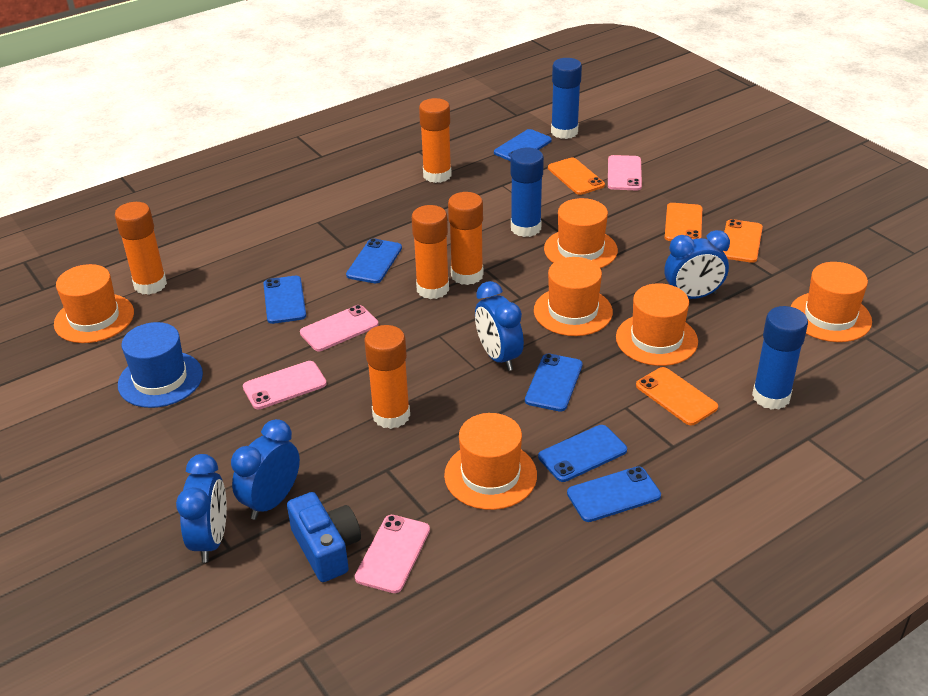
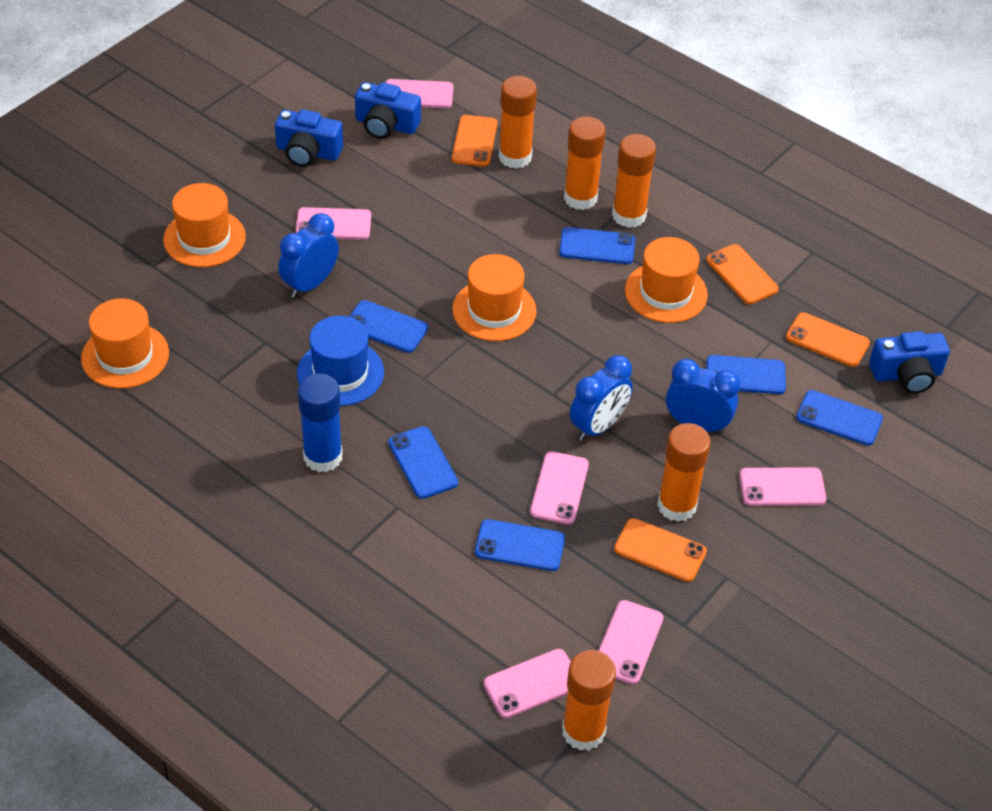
blue camera: [287,492,361,582] = 1 -> [275,109,343,167] [355,82,421,139] [869,331,950,394] = 3
blue clock: [176,454,227,563] [231,419,300,520] [475,281,524,371] [665,230,730,299] = 4 -> [278,213,339,298] [570,355,633,441] [666,359,741,433] = 3
blue glue stick: [511,148,544,237] [551,58,582,139] [752,306,808,410] = 3 -> [297,374,342,472] = 1
orange hat: [54,264,134,343] [444,413,537,510] [534,257,613,336] [544,198,618,268] [616,283,698,366] [790,262,872,342] = 6 -> [81,298,169,389] [163,183,246,267] [452,254,536,341] [625,237,708,323] = 4
pink phone: [243,361,327,409] [300,305,378,351] [355,515,430,593] [608,155,642,190] = 4 -> [296,207,371,240] [385,79,453,108] [483,649,571,718] [530,451,589,524] [598,600,663,684] [739,467,826,506] = 6

